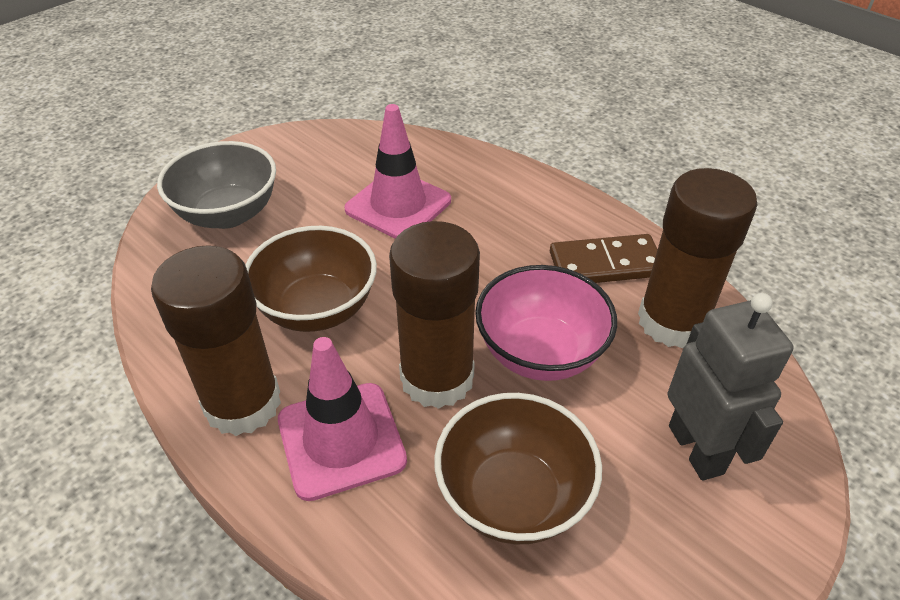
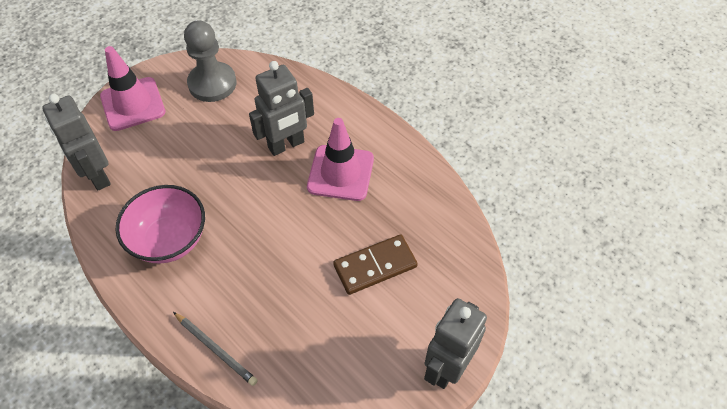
brown bowl: [245,226,377,332] [434,393,602,545] = 2 -> none = 0
brown glue stick: [151,245,281,436] [389,221,480,409] [638,168,757,348] = 3 -> none = 0
grey bowl: [157,141,276,229] = 1 -> none = 0
grey pawn: none = 0 -> [184,21,237,102] = 1
grey pencil: none = 0 -> [173,312,258,386] = 1
grey robot: [668,293,794,481] = 1 -> [42,94,111,190] [249,61,314,156] [424,298,487,389] = 3

